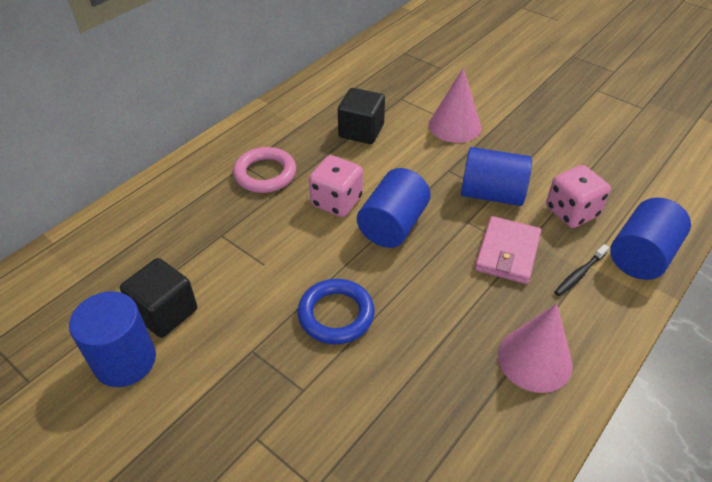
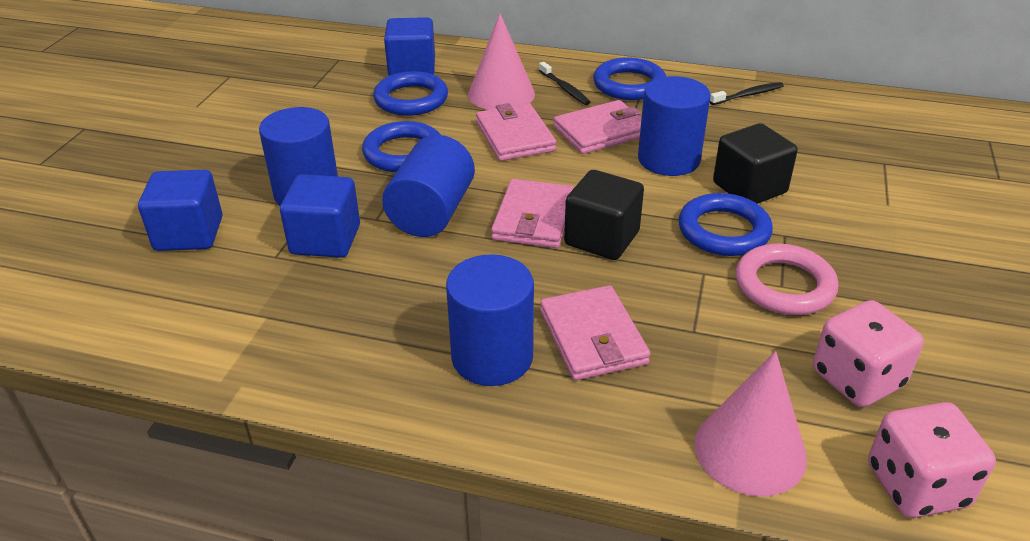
black toothbrush: [554,244,609,296] = 1 -> [539,62,590,105] [710,82,784,105] = 2
blue cube: none = 0 -> [138,170,223,251] [280,174,360,258] [384,17,435,76] = 3
blue ring: [297,279,375,344] = 1 -> [362,121,441,172] [373,71,448,116] [593,57,666,100] [678,193,773,256] = 4
pink wallet: [475,216,541,284] = 1 -> [476,103,556,161] [491,179,574,248] [540,285,651,381] [554,100,642,154] = 4

